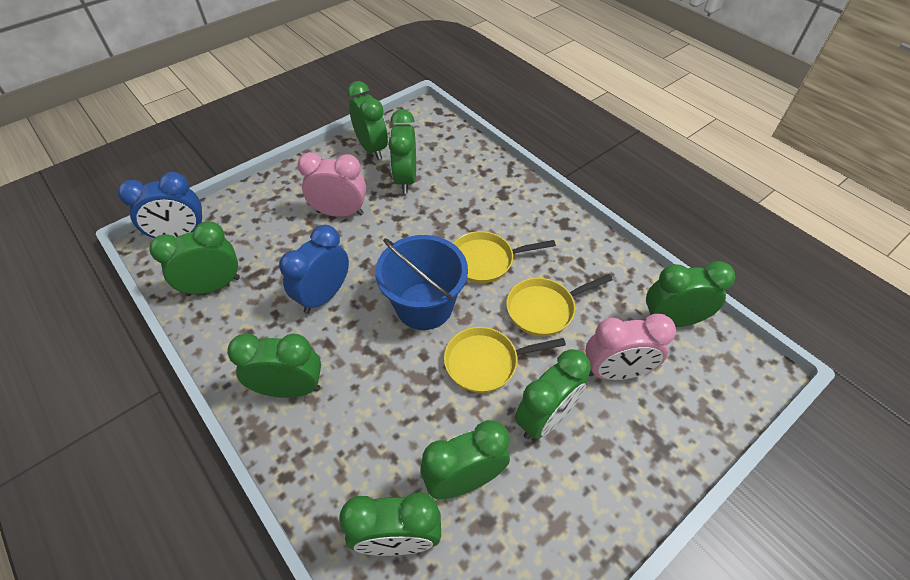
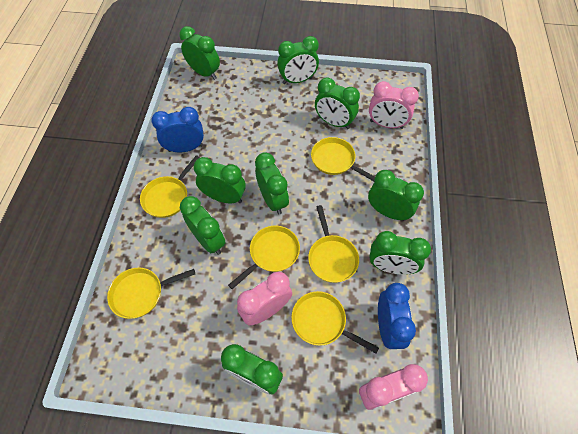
blue bucket: [375,235,468,330] = 1 -> none = 0
green clock: [150,221,240,296] [227,333,321,398] [339,492,441,556] [347,81,388,160] [388,109,416,193] [421,420,510,499] [515,349,591,439] [646,261,735,327] = 8 -> [180,26,220,80] [180,196,226,255] [194,157,246,203] [221,344,283,394] [255,152,289,215] [277,36,319,84] [315,78,360,129] [368,170,424,221] [369,231,431,275] = 9
pink clock: [298,152,366,217] [585,314,676,380] = 2 -> [237,272,292,326] [359,364,428,410] [369,81,419,129] = 3
yellow pan: [444,327,566,393] [453,231,556,283] [506,274,613,336] = 3 -> [107,268,195,319] [140,155,200,218] [228,226,300,289] [291,291,379,354] [308,205,359,283] [311,137,375,182] = 6

